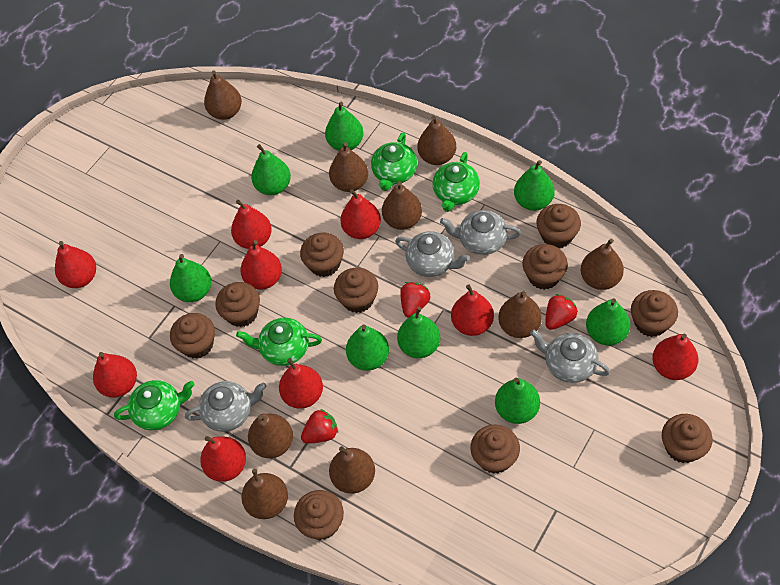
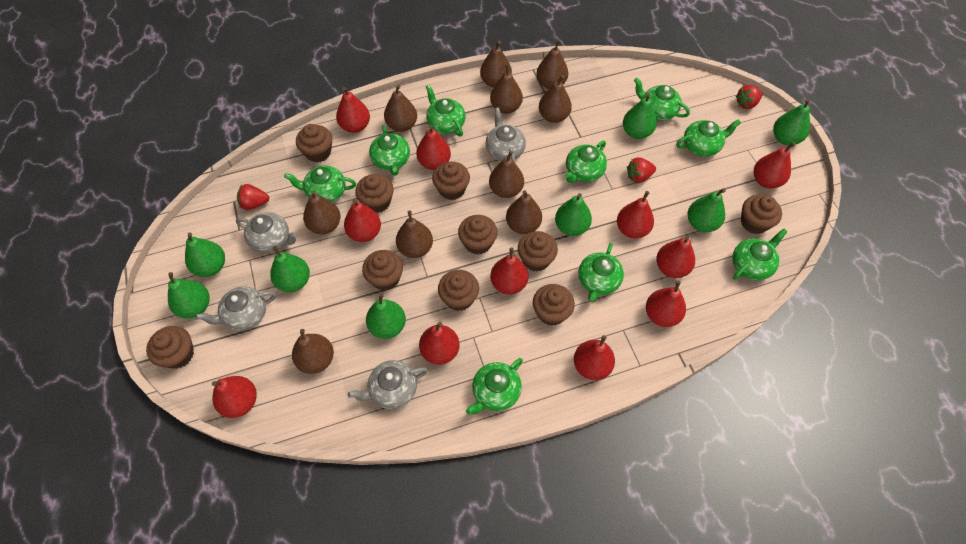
brown pear: [204,70,242,120] [241,469,288,519] [248,414,293,458] [329,142,368,192] [329,446,375,494] [382,181,422,230] [418,116,456,165] [498,291,542,338] [581,239,624,290] = 9 -> [292,329,334,374] [303,191,340,234] [384,84,417,132] [396,210,433,258] [480,41,512,88] [489,151,524,198] [490,64,523,114] [506,190,542,234] [536,40,568,89] [539,75,572,123] = 10
green teapot: [114,380,195,430] [236,318,322,366] [371,132,417,191] [433,152,480,212] = 4 -> [284,165,356,202] [369,125,410,176] [426,85,465,137] [466,358,523,414] [565,141,607,183] [578,243,624,302] [634,78,690,120] [676,119,741,157] [732,229,788,280] = 9
red pear: [55,241,96,288] [93,352,137,398] [200,436,246,482] [231,200,272,249] [241,240,282,289] [279,358,323,409] [340,189,381,239] [451,284,494,336] [652,333,698,380] = 9 -> [212,376,257,418] [336,87,370,133] [344,199,381,242] [416,125,451,170] [419,322,459,365] [490,247,529,295] [574,335,615,380] [617,191,654,238] [646,281,686,327] [656,236,695,278] [754,142,796,188] = 11

